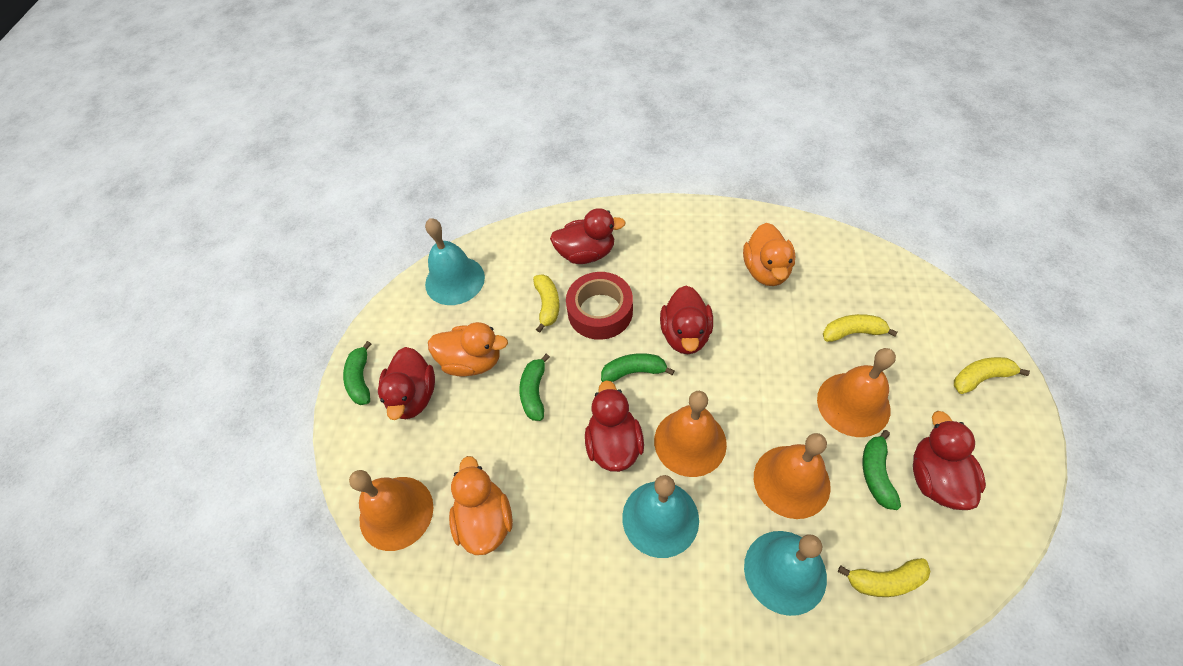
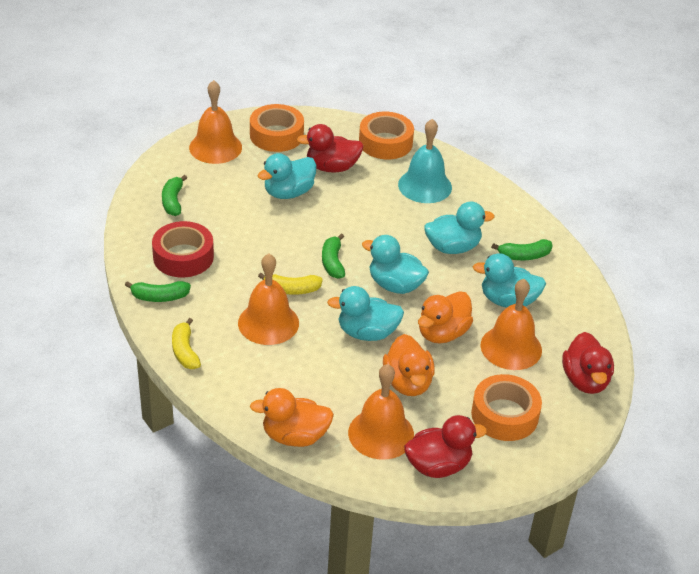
orange tape: none = 0 -> [250,104,304,152] [359,112,414,159] [471,374,542,441] = 3
red duck: [378,347,435,420] [550,208,626,264] [585,380,644,472] [660,286,713,354] [913,411,986,510] = 5 -> [297,124,363,173] [404,415,487,478] [562,332,614,394] = 3
turquoise bell: [425,218,485,305] [622,475,699,558] [744,531,827,616] = 3 -> [398,119,452,203] = 1
turquoise duck: none = 0 -> [258,153,316,199] [327,286,404,341] [362,235,429,294] [424,202,495,254] [473,253,546,308] = 5
yellow banana: [533,274,560,333] [823,314,898,342] [838,558,931,597] [954,357,1030,394] = 4 -> [172,318,201,369] [258,273,323,295] = 2

